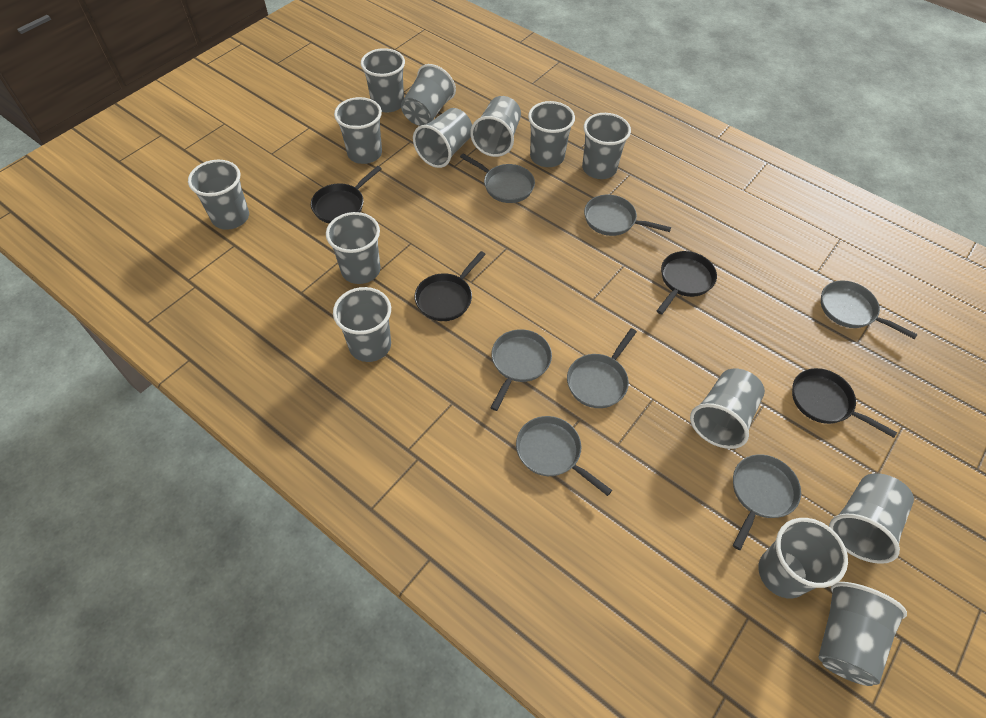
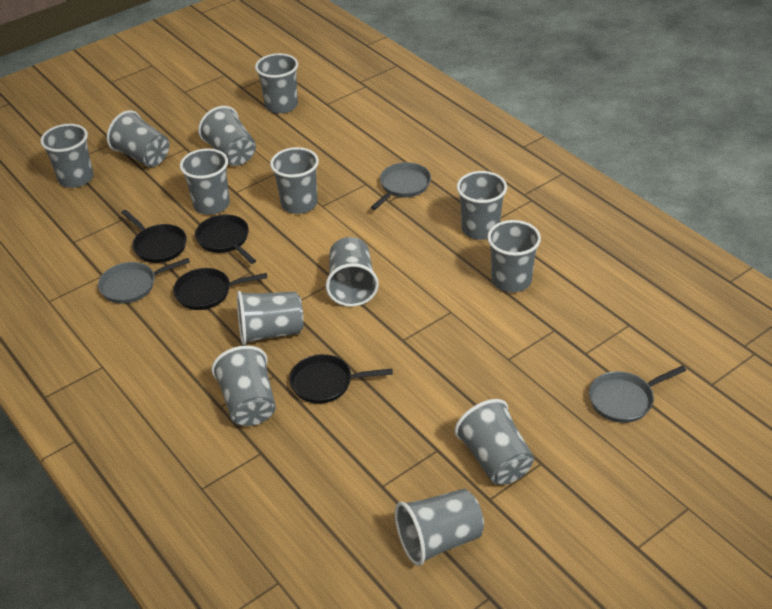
grey cup: [188,160,249,230] [326,212,381,284] [333,287,391,362] [334,97,382,164] [361,48,405,112] [401,64,456,126] [413,108,472,168] [470,96,521,157] [528,101,575,167] [582,113,631,179] [690,368,765,449] [758,518,848,598] [818,582,907,686] [829,473,914,564] = 14 -> [40,124,94,188] [107,110,170,167] [180,148,230,215] [198,106,256,166] [211,345,276,426] [237,291,303,345] [255,53,298,114] [270,147,319,214] [326,237,379,307] [395,489,484,566] [454,399,534,485] [457,171,507,240] [487,220,541,292] = 13
grey pan: [460,154,535,203] [490,329,552,411] [516,416,612,496] [567,328,637,408] [584,195,671,236] [733,454,801,550] [821,280,918,339] = 7 -> [98,258,190,304] [371,162,431,210] [589,365,686,423] = 3

